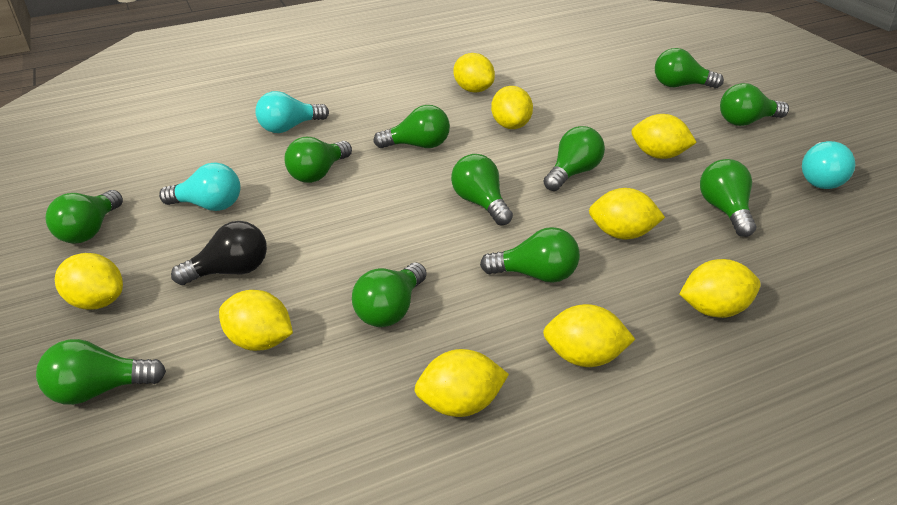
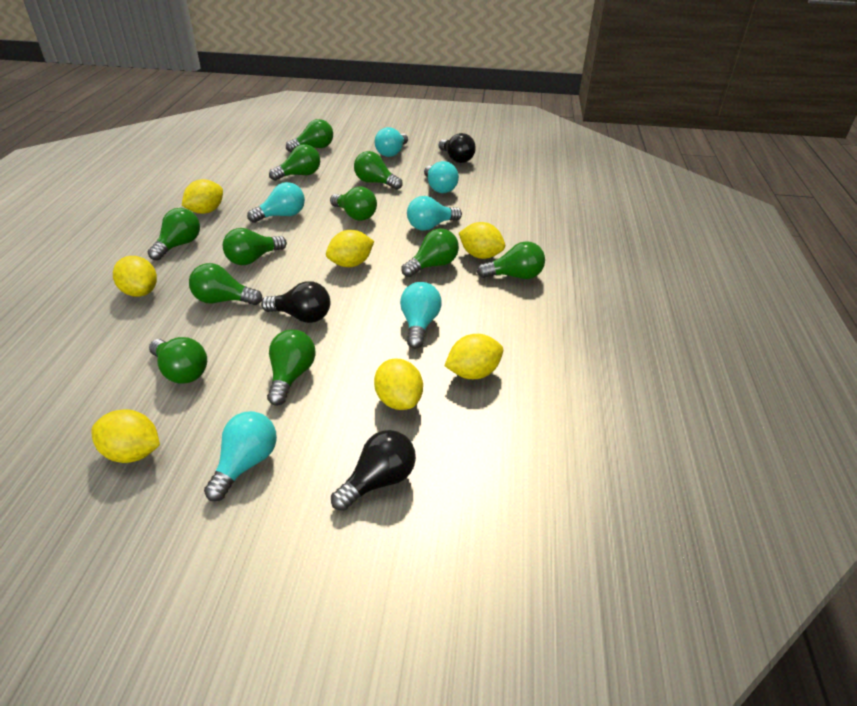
black light bulb: [171,221,267,285] = 1 -> [261,281,330,323] [331,430,416,511] [439,133,476,163] = 3
turquoise light bulb: [159,163,241,211] [255,91,329,133] [802,141,855,189] = 3 -> [204,411,277,501] [247,182,305,223] [375,127,408,157] [400,282,442,349] [407,196,462,231] [424,161,459,193] = 6
yellow lemon: [55,253,123,309] [219,290,293,351] [414,349,509,417] [453,53,495,93] [491,86,533,129] [543,304,635,367] [589,188,665,239] [632,114,697,159] [679,259,761,318] = 9 -> [91,409,160,463] [113,256,157,297] [182,179,223,214] [326,230,374,267] [374,358,423,410] [444,334,503,379] [459,222,505,259] = 7

